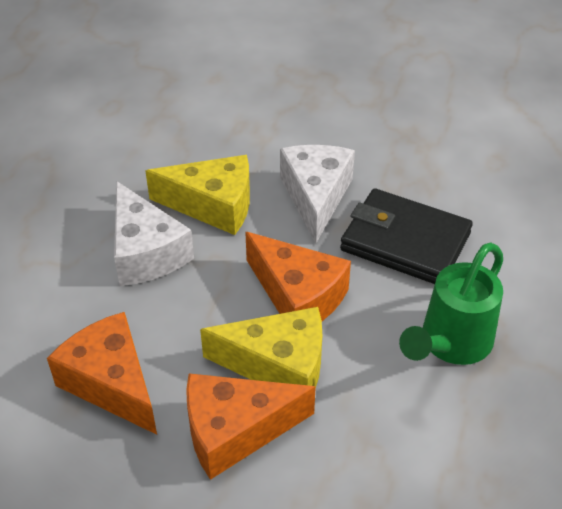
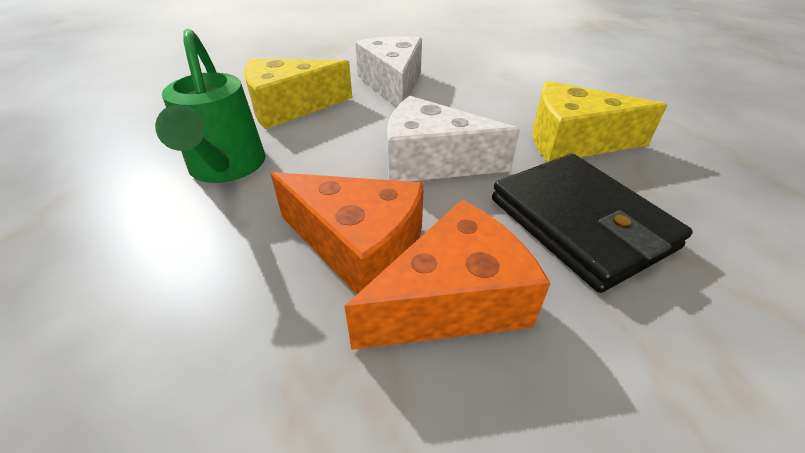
orange cheese: [47,312,157,435] [186,373,316,480] [245,232,351,321] = 3 -> [270,172,424,294] [344,200,551,350] = 2

